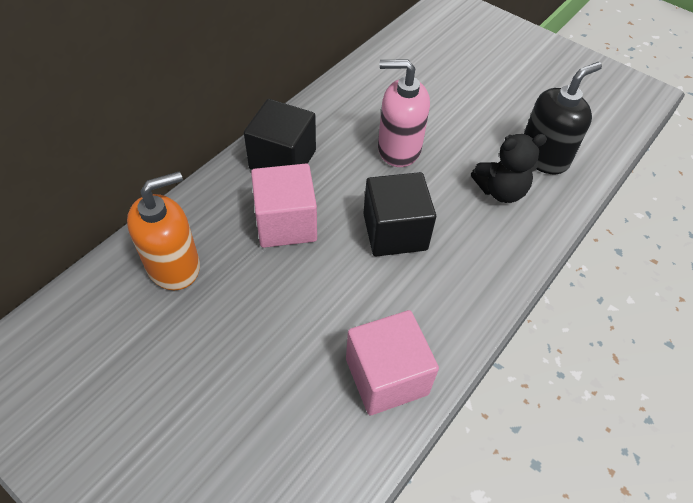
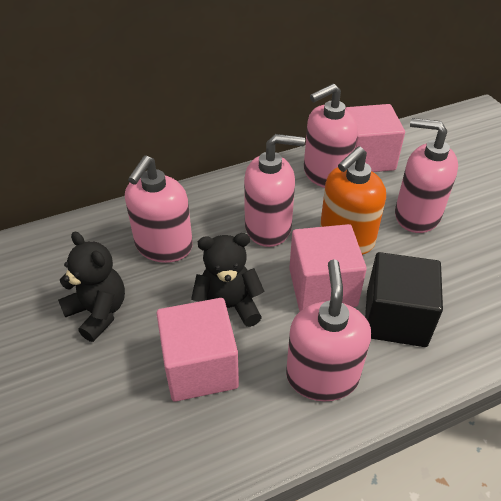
black cube: [244,99,316,170] [363,172,436,256] = 2 -> [365,252,443,347] = 1
black soap dispenser: [524,62,602,174] = 1 -> none = 0
black teddy bear: [471,134,547,203] = 1 -> [58,231,125,342] [191,233,265,327] = 2
pink cube: [251,164,317,248] [346,310,439,415] = 2 -> [156,298,239,402] [289,224,367,311] [345,104,405,172] = 3
pink soap dispenser: [378,59,430,167] = 1 -> [125,156,193,263] [244,134,305,247] [286,260,371,402] [304,84,358,188] [395,118,458,233] = 5

